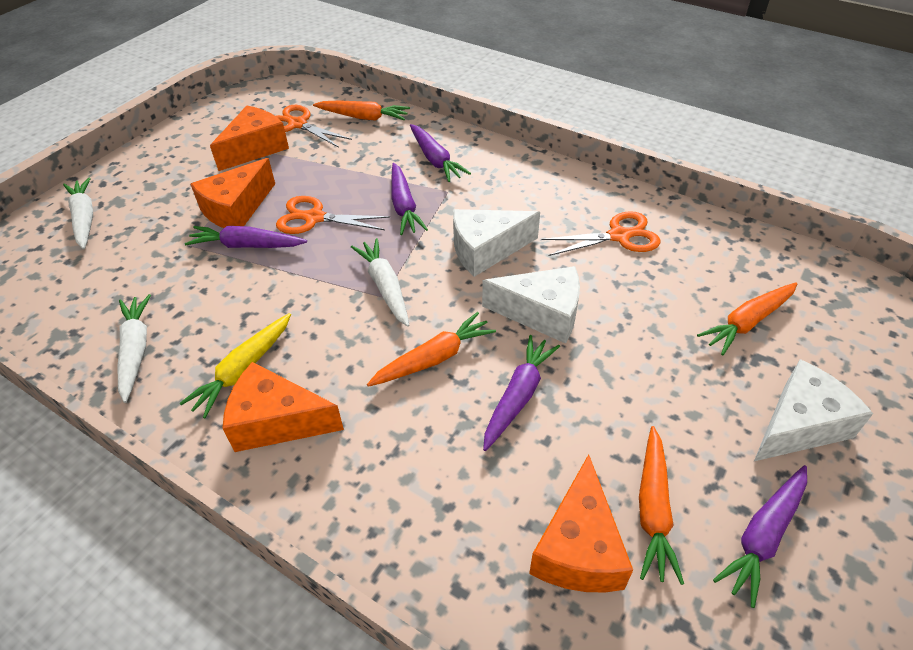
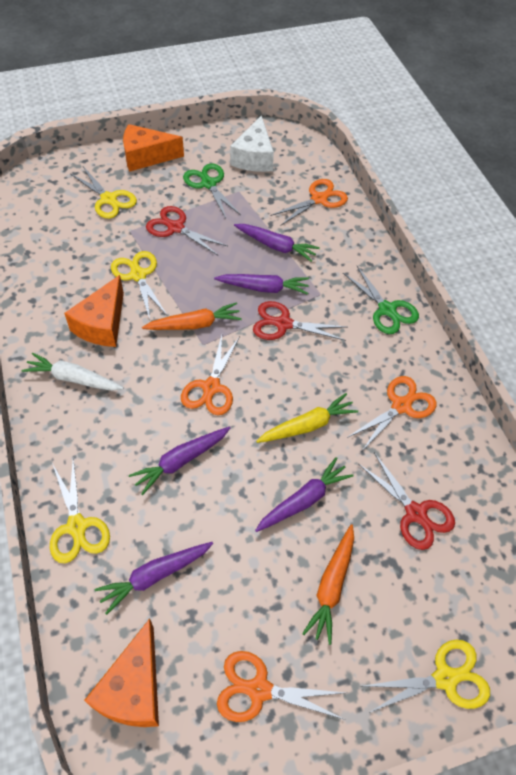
green scissors: none = 0 -> [183,164,241,218] [343,266,419,334] = 2
orange carrot: [313,100,410,121] [367,312,496,387] [639,426,684,585] [697,283,797,355] = 4 -> [142,302,242,330] [302,524,354,645] = 2
orange cheese: [190,158,275,228] [210,106,289,171] [223,362,344,452] [529,454,633,592] = 4 -> [64,275,124,347] [84,619,159,727] [123,124,184,172] = 3
orange scissors: [276,105,352,148] [276,196,390,234] [541,211,660,256] = 3 -> [181,335,240,415] [217,651,346,722] [270,179,348,226] [347,376,437,451] = 4
red scissors: none = 0 -> [146,206,227,255] [253,301,347,341] [359,452,455,550] = 3
white carrot: [63,177,93,249] [117,294,151,403] [351,238,409,327] = 3 -> [22,352,124,391] = 1
white cheese: [453,209,540,277] [482,266,580,344] [754,359,873,461] = 3 -> [230,115,274,172] = 1
yellow scissors: none = 0 -> [50,459,110,563] [70,167,137,219] [111,251,167,319] [364,639,490,713] = 4

